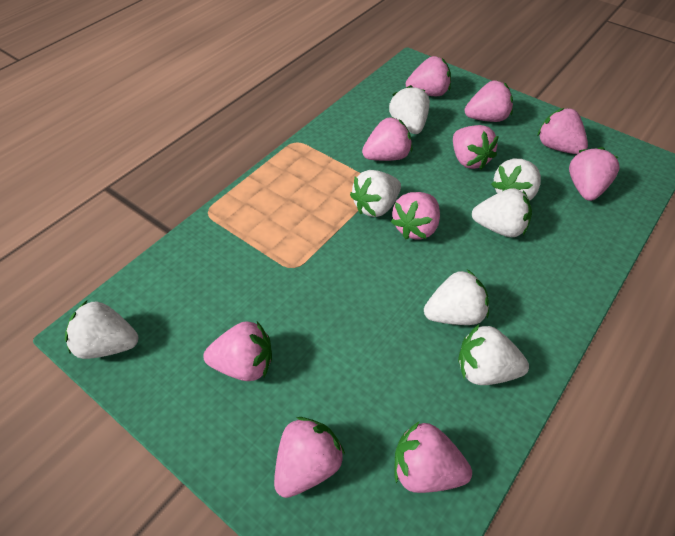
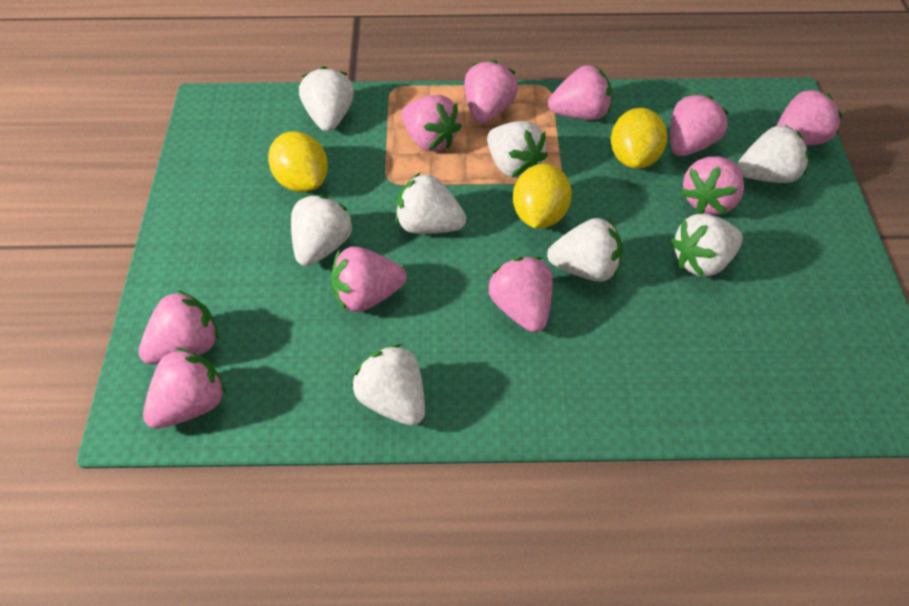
white strawberry: [65,301,138,359] [350,170,401,217] [389,85,430,134] [424,270,489,325] [458,325,529,385] [472,188,532,237] [491,159,541,201] = 7 -> [291,195,353,266] [299,66,354,132] [352,344,425,426] [396,173,466,234] [487,121,548,178] [547,218,623,282] [671,214,743,277] [737,124,809,183] = 8
yellow lemon: none = 0 -> [268,131,328,192] [513,164,572,228] [611,108,667,169] = 3

